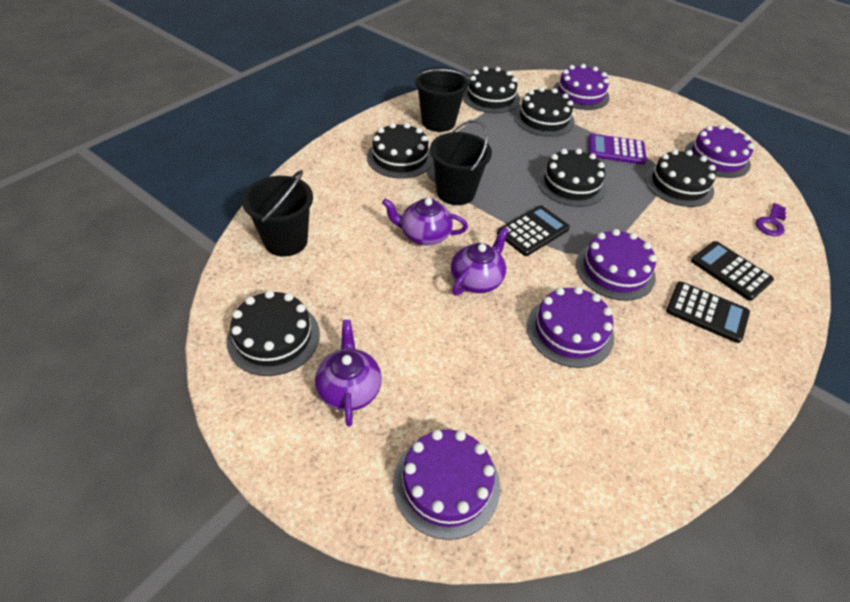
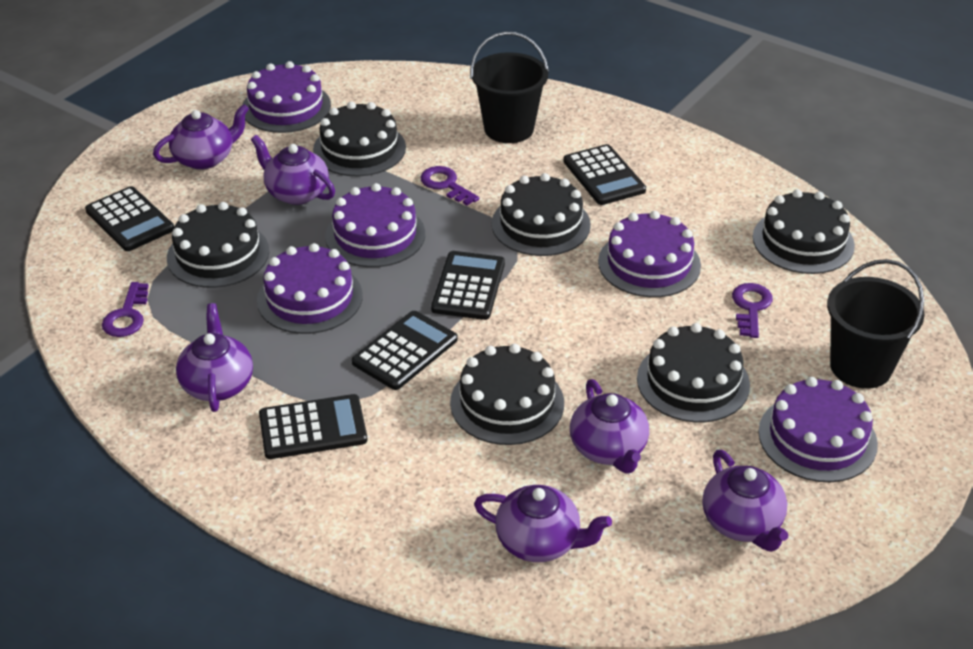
black bucket: [242,170,313,257] [414,67,470,132] [430,120,492,205] = 3 -> [470,32,549,143] [827,259,925,389] = 2
black calculator: [497,205,570,256] [666,281,750,343] [691,241,774,301] = 3 -> [85,186,174,251] [259,394,367,459] [352,311,458,390] [431,251,505,320] [563,144,646,205] = 5
purple calculator: [588,134,647,165] = 1 -> none = 0
purple key: [756,203,786,236] = 1 -> [102,282,149,337] [420,166,479,206] [732,283,773,338] = 3
purple teapot: [315,320,382,427] [382,198,468,246] [451,227,509,296] = 3 -> [153,104,249,170] [176,303,253,412] [251,135,335,205] [474,485,612,562] [570,379,649,474] [703,450,789,552] = 6

